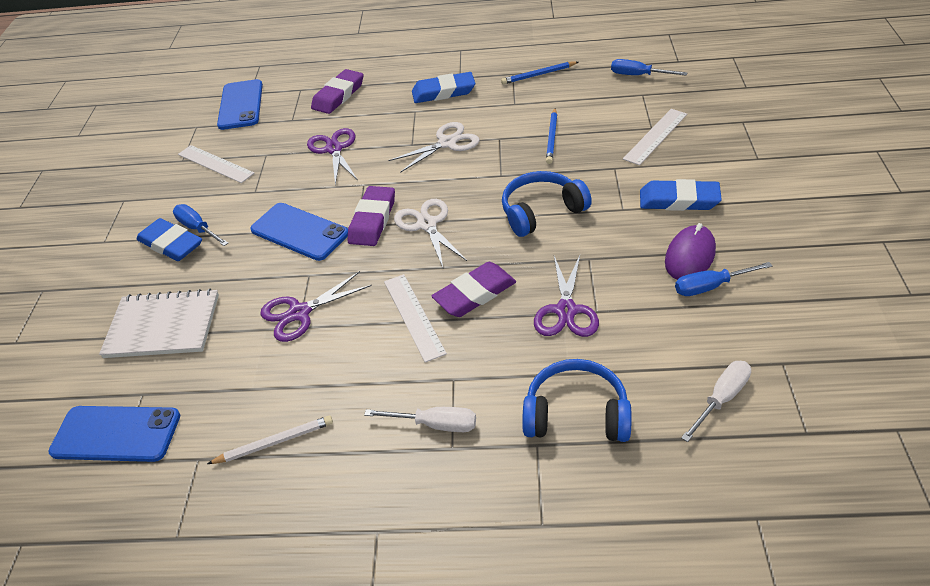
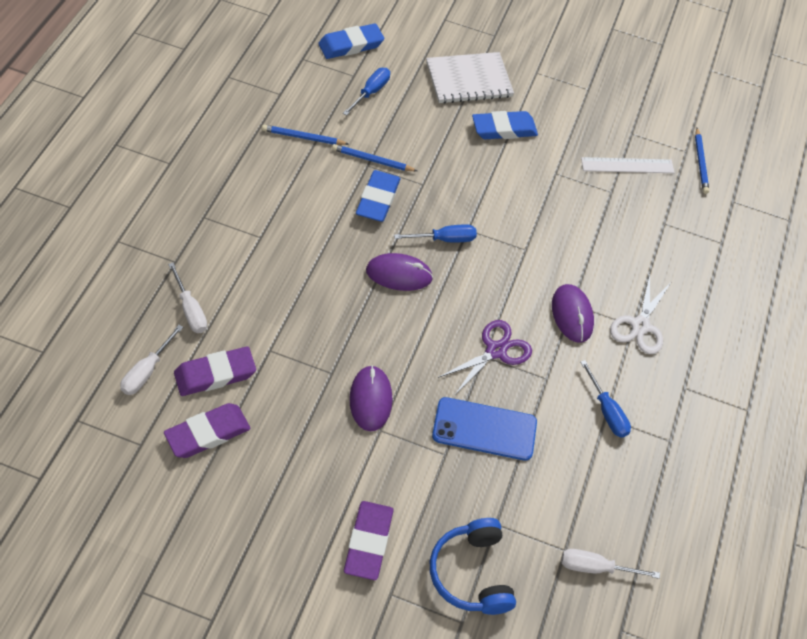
blue headphones: [502,171,592,237] [522,359,632,442] = 2 -> [430,518,516,615] = 1
blue pencil: [501,61,578,85] [546,108,557,164] = 2 -> [262,125,348,145] [332,144,417,171] [695,128,709,194] = 3
blue phone: [48,406,180,462] [217,79,263,130] [250,203,348,261] = 3 -> [432,397,537,461] = 1
purple mouse: [665,223,716,280] = 1 -> [349,365,393,431] [366,253,433,291] [552,284,594,343] = 3
purple scissors: [260,271,372,342] [307,128,358,185] [534,255,599,337] = 3 -> [438,320,532,396] = 1
white pencil: [207,415,333,464] = 1 -> none = 0
white ruler: [178,145,254,183] [384,274,447,362] [623,109,687,165] = 3 -> [581,157,675,173] = 1
white scissors: [389,122,480,173] [394,199,467,267] = 2 -> [610,274,671,354] = 1
white screwdriver: [364,407,476,432] [681,361,751,442] = 2 -> [120,325,183,395] [168,262,207,333] [561,549,660,579] = 3

